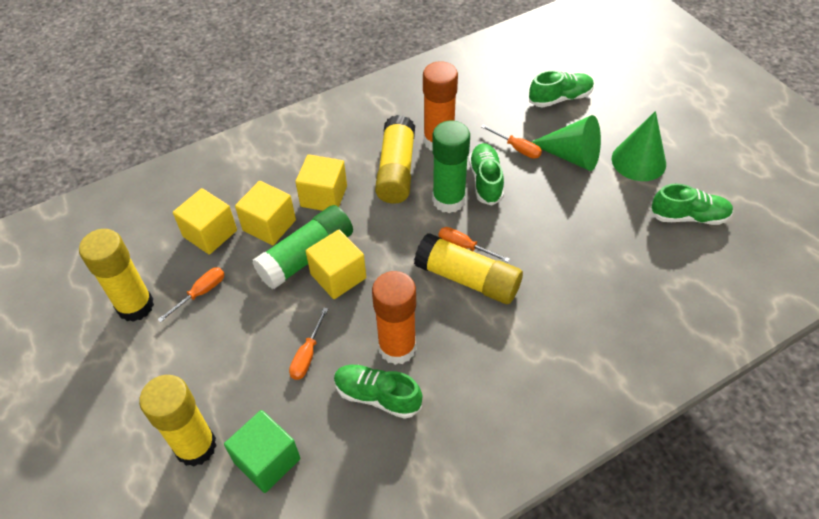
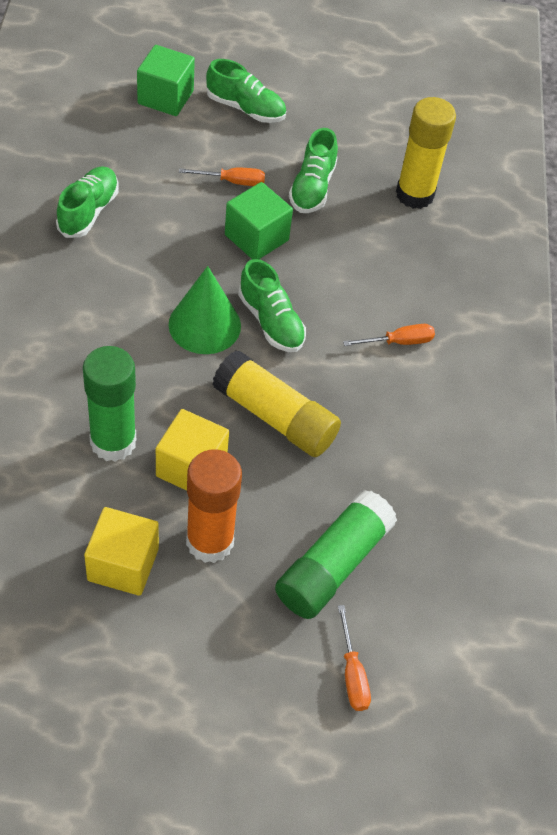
green cone: [532,115,601,171] [612,111,666,181] = 2 -> [168,266,241,354] = 1
green cube: [224,410,300,493] = 1 -> [137,45,195,116] [225,182,293,259] = 2
orange glue stick: [372,271,416,365] [423,61,458,150] = 2 -> [186,449,242,563] = 1
orange screwdriver: [157,267,225,323] [289,308,328,380] [438,227,510,262] [481,125,542,159] = 4 -> [179,168,265,186] [338,605,371,711] [343,324,435,346] = 3
yellow cube: [173,188,237,254] [235,181,296,245] [295,154,347,211] [306,230,366,299] = 4 -> [84,507,159,596] [156,409,229,491] = 2
yellow glue stick: [79,229,154,322] [139,375,217,467] [375,115,415,204] [414,233,523,304] = 4 -> [212,350,341,457] [396,97,456,209] = 2

